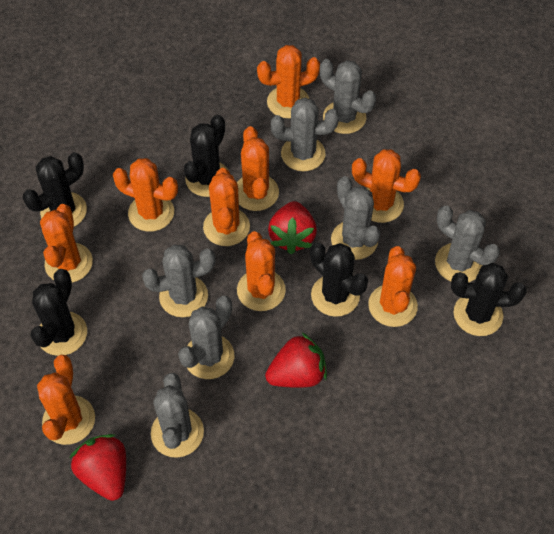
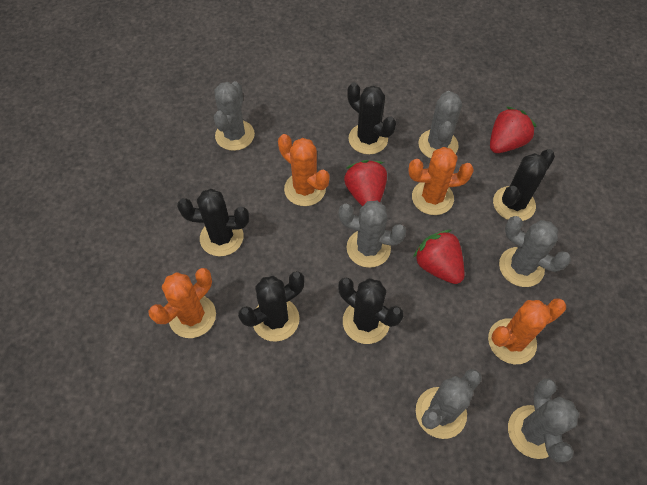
grey cactus: [142,244,216,317] [151,373,204,458] [178,296,234,379] [271,98,339,171] [320,59,376,134] [331,176,380,260] [435,206,500,283] = 7 -> [214,81,255,151] [339,201,406,268] [416,369,482,439] [418,91,462,159] [499,216,571,287] [508,378,579,462] = 6
orange cactus: [37,355,95,445] [40,204,93,283] [113,158,178,232] [203,168,250,246] [237,126,279,211] [237,231,286,311] [257,45,320,118] [352,149,421,223] [368,246,418,327] = 9 -> [148,268,216,338] [278,134,330,206] [408,147,474,215] [488,298,566,364] = 4

